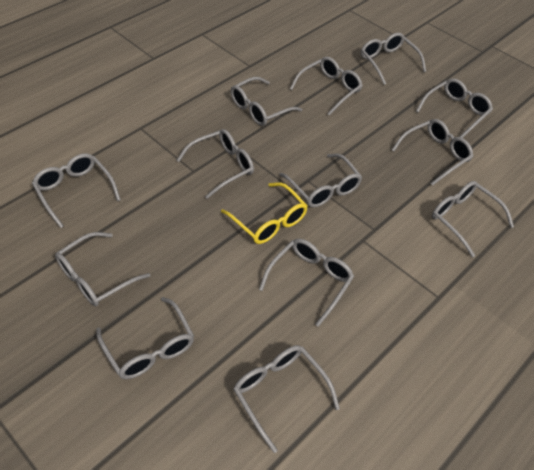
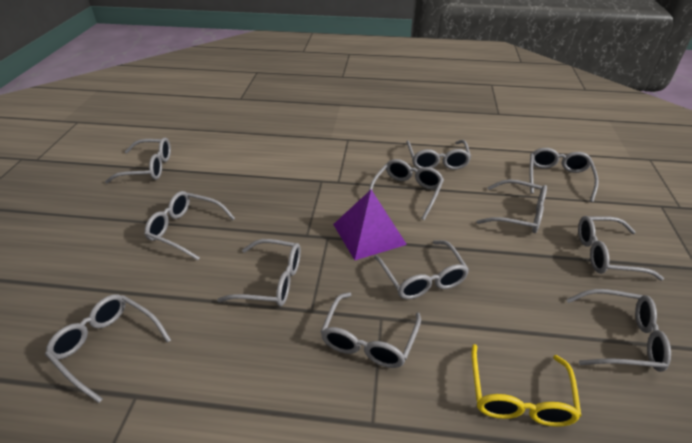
grey glasses: [32,153,121,228] [55,232,150,306] [96,297,194,379] [177,129,254,199] [231,77,302,126] [233,345,340,453] [259,239,354,327] [279,154,362,208] [290,57,363,115] [361,33,426,85] [392,119,474,186] [416,78,493,138] [432,181,514,257] = 13 -> [45,294,171,403] [105,138,171,184] [144,191,235,260] [217,239,301,306] [321,292,421,368] [369,159,444,220] [374,240,469,299] [406,140,471,170] [476,179,547,233] [530,148,599,202] [566,289,671,372] [578,216,664,281] = 12
purple pyramid: none = 0 -> [333,190,407,260] = 1

